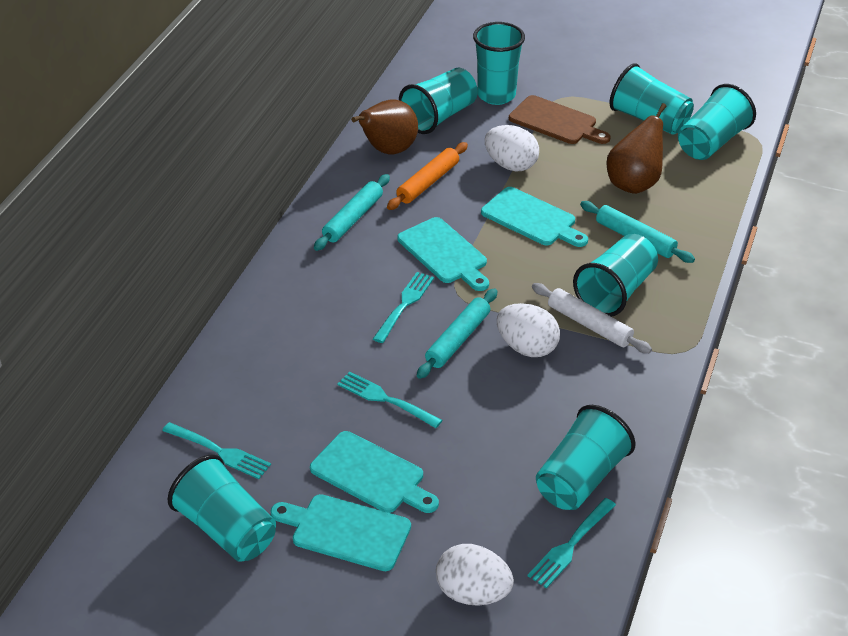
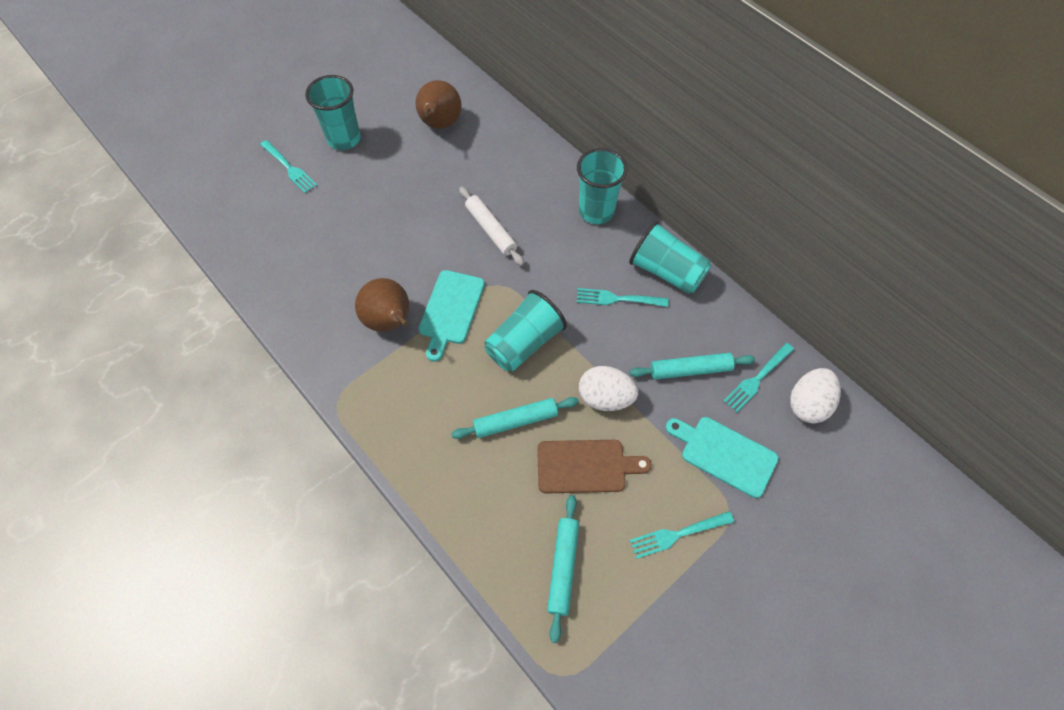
orange rolling pin: [387,142,468,210] = 1 -> none = 0
turquoise cup: [167,454,276,562] [399,68,478,134] [473,22,525,105] [536,405,636,510] [573,234,658,317] [609,63,694,135] [678,84,756,160] = 7 -> [305,75,361,150] [484,290,567,372] [577,148,628,224] [629,221,712,294] = 4
turquoise cutting board: [270,494,411,571] [310,431,439,513] [397,217,489,291] [481,187,588,247] = 4 -> [418,270,485,362] [666,417,779,498] = 2
white egg: [436,544,514,606] [485,125,539,172] [497,303,560,357] = 3 -> [579,366,638,411] [790,368,841,423] = 2

